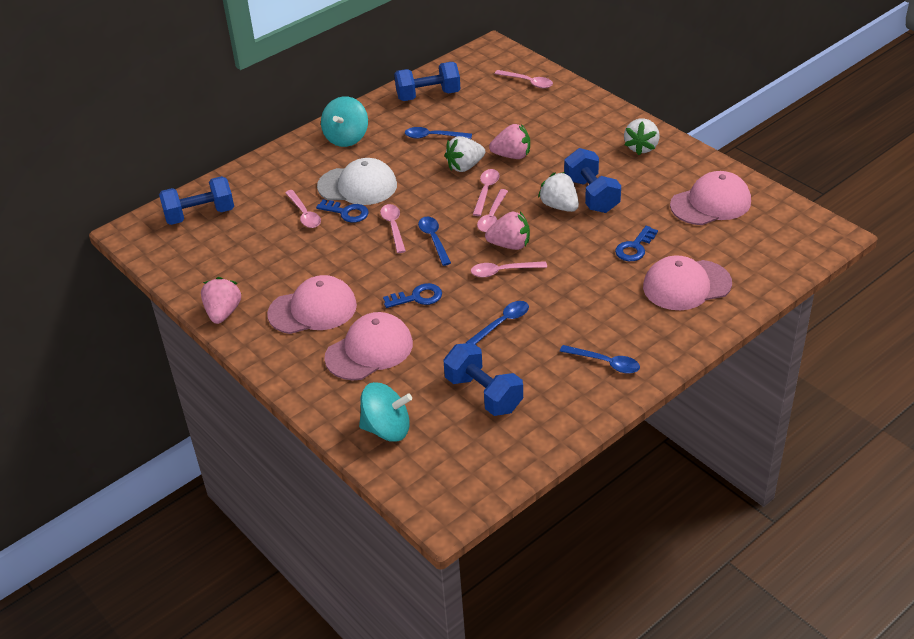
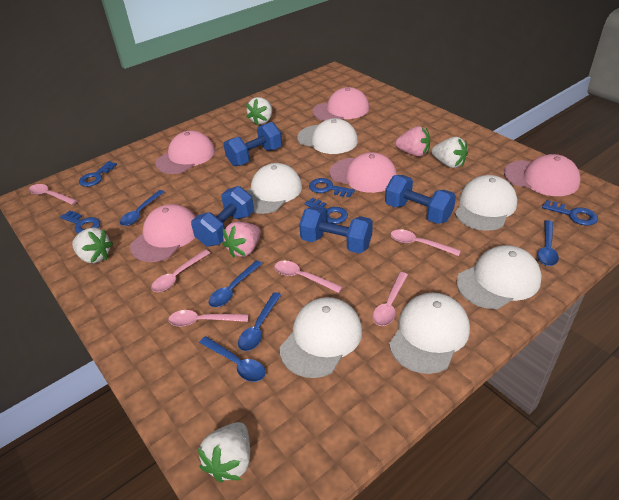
blue key: [316,199,369,223] [383,283,442,308] [615,226,658,261] = 3 -> [60,210,100,233] [79,161,117,187] [304,198,348,224] [309,178,355,198] [542,200,598,226] = 5
blue spoon: [405,127,472,139] [418,217,451,266] [465,301,529,345] [560,345,640,374] = 4 -> [120,190,165,226] [199,336,266,382] [208,260,262,307] [238,292,281,351] [537,220,559,266] = 5
pink cap: [267,275,357,334] [324,312,413,380] [643,255,732,310] [670,171,751,225] = 4 -> [130,204,196,262] [155,130,215,174] [313,87,369,121] [330,152,397,193] [504,154,580,196] = 5
pink strawberry: [201,277,241,324] [485,212,530,250] [489,124,530,159] = 3 -> [222,222,261,258] [395,126,430,157] = 2
turquoise spinning top: [321,97,368,147] [359,382,412,442] = 2 -> none = 0
white cap: [317,158,397,205] = 1 -> [246,163,302,214] [280,297,362,378] [297,118,358,154] [389,293,470,374] [455,175,517,231] [457,245,542,309] = 6
white strawberry: [444,136,485,172] [538,172,579,212] [624,119,660,155] = 3 -> [72,227,113,263] [197,422,250,482] [246,97,272,125] [431,137,468,168] = 4

